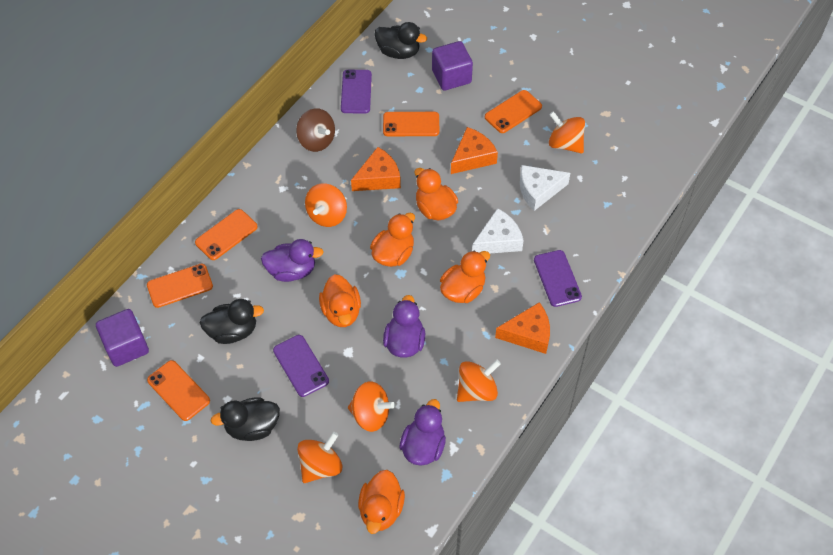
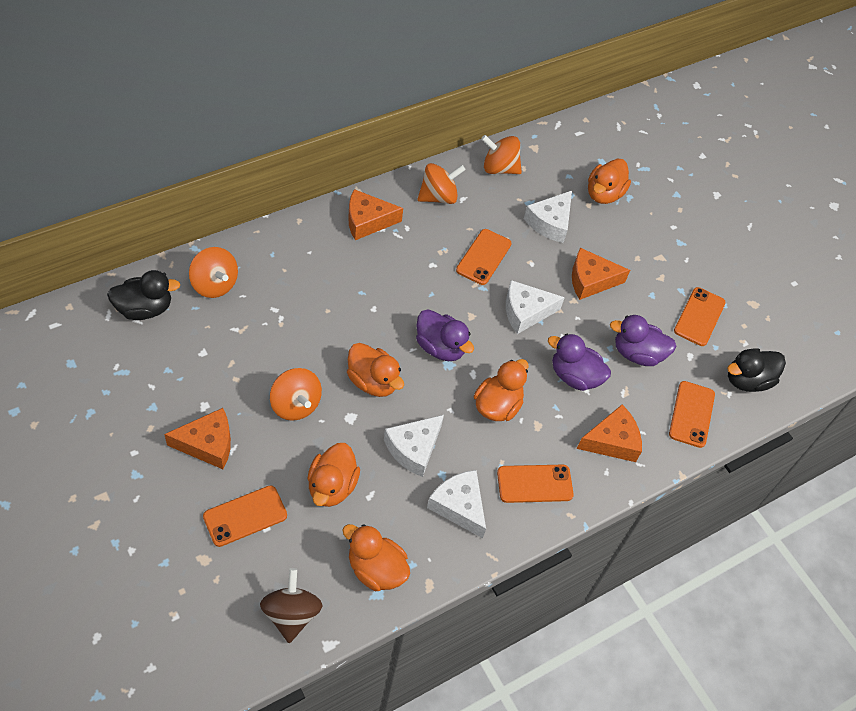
black duck: [200,299,264,344] [211,397,280,441] [374,22,427,59] = 3 -> [107,270,181,320] [727,348,786,392] = 2
orange cheese: [351,147,401,191] [451,127,498,174] [495,302,550,354] = 3 -> [164,408,231,469] [348,189,403,240] [572,248,630,300] [577,405,642,462] = 4
orange spinning top: [297,432,342,483] [305,183,347,227] [348,381,395,432] [457,359,501,402] [549,111,585,154] = 5 -> [189,247,238,298] [270,368,322,421] [417,163,466,204] [481,135,522,174] = 4
purple cube: [96,309,149,367] [432,41,473,91] = 2 -> none = 0
purple phone: [273,335,329,397] [341,70,372,113] [534,250,582,307] = 3 -> none = 0
white cheese: [472,208,524,253] [520,165,570,211] = 2 -> [384,415,444,477] [427,470,486,538] [506,280,565,334] [524,191,572,243] = 4

